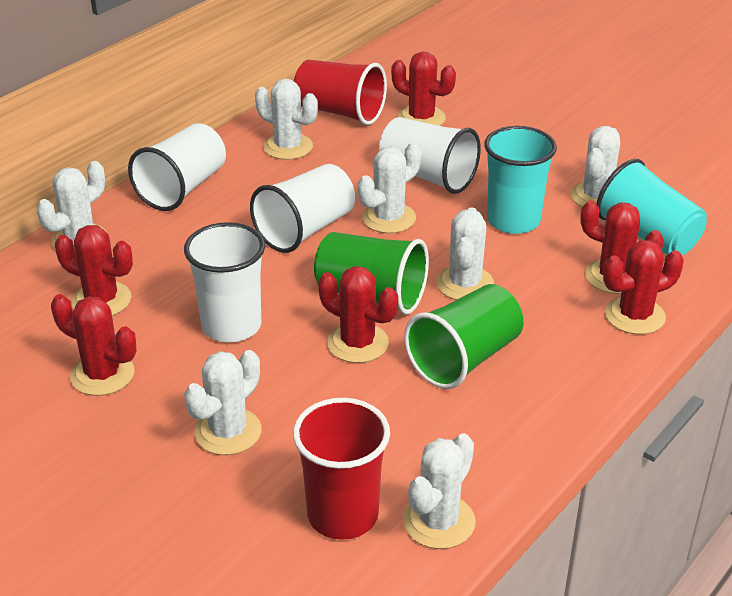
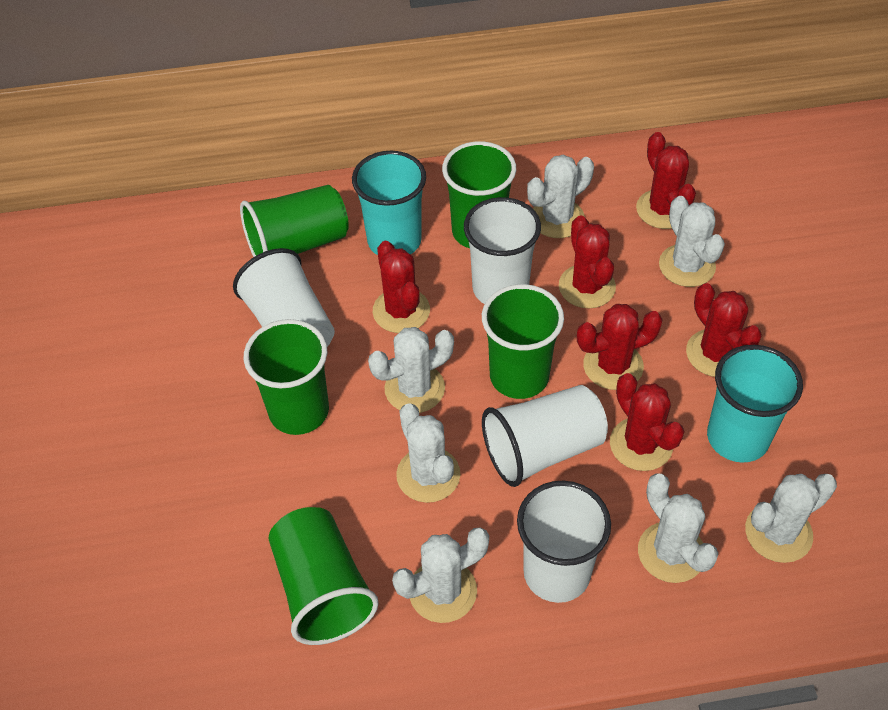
green cup: [314,232,429,315] [404,284,523,389] = 2 -> [240,185,349,257] [244,319,329,435] [269,507,379,645] [442,141,516,248] [482,284,564,399] = 5
red cup: [293,398,390,540] [294,60,387,125] = 2 -> none = 0

